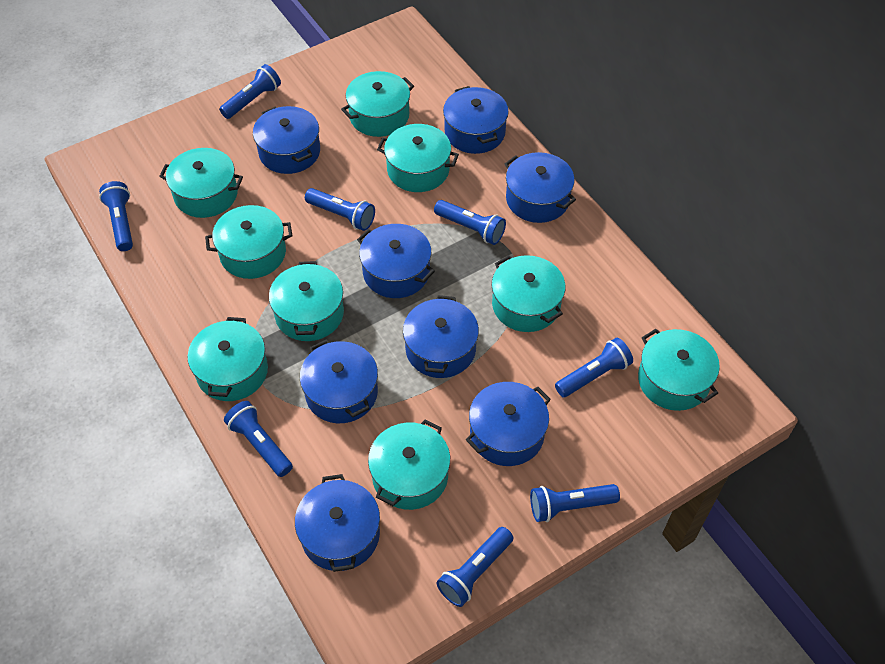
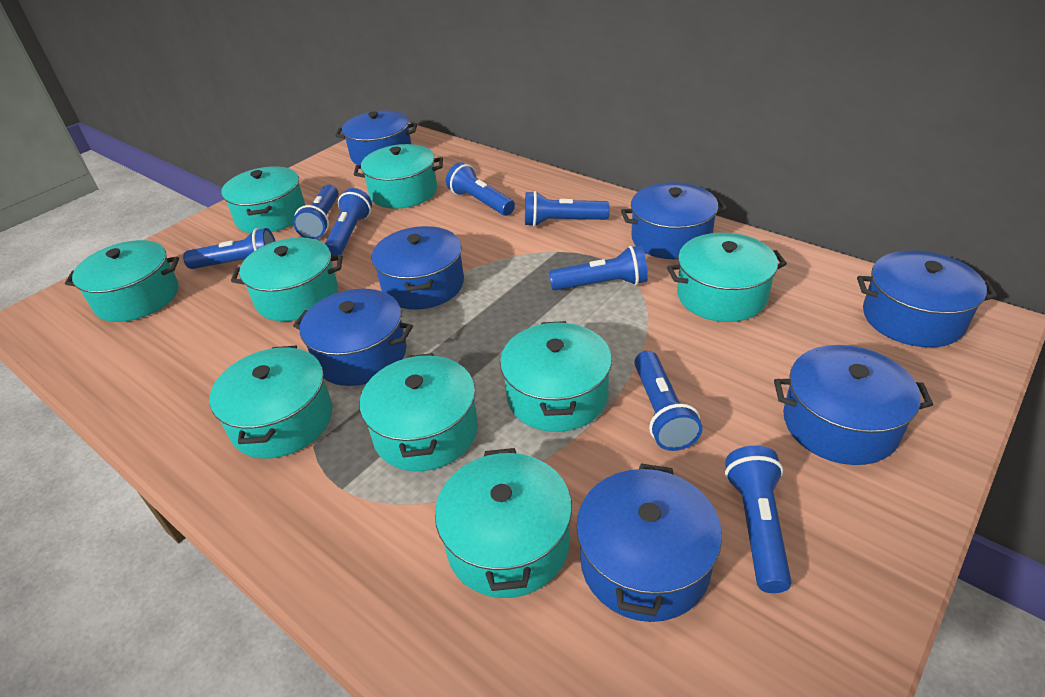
blue pot: [253,106,320,174] [295,474,380,572] [300,340,378,423] [357,224,435,298] [403,295,479,378] [443,86,508,154] [466,382,551,466] [504,152,576,223] = 8 -> [293,289,413,386] [335,111,417,165] [371,226,464,309] [576,464,722,622] [621,182,727,259] [774,345,933,465] [857,250,997,347] = 7

